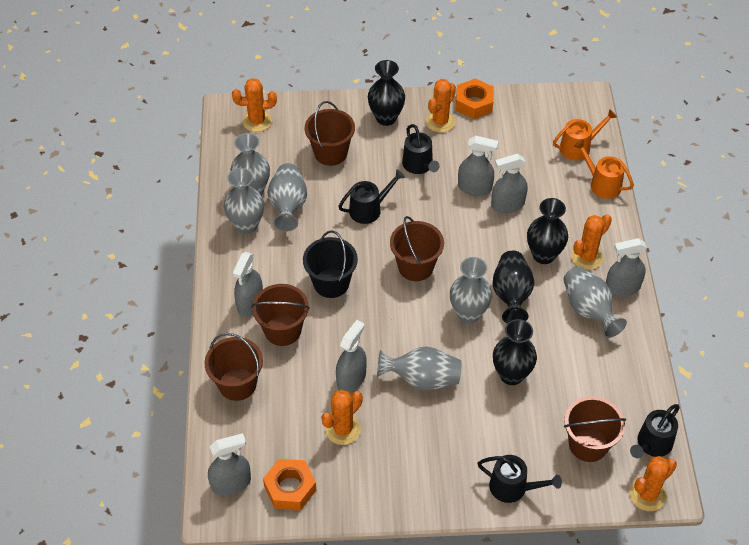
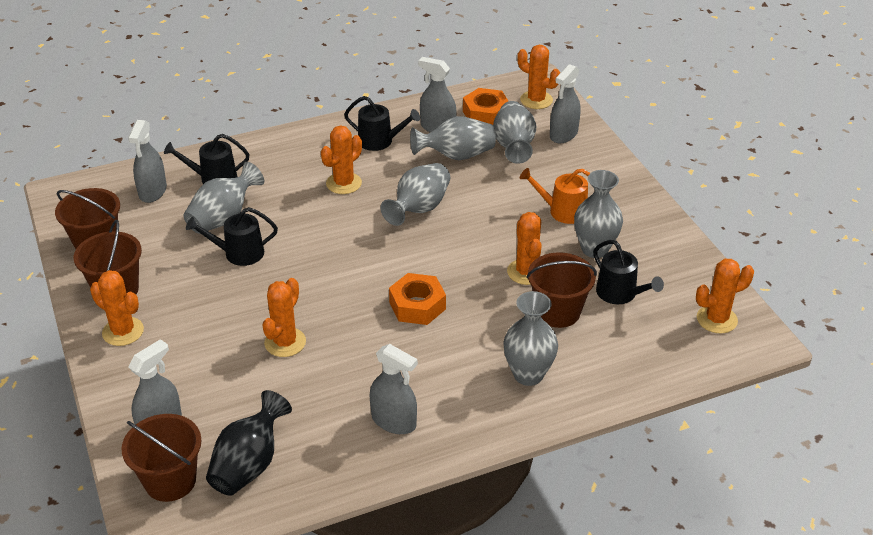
black bucket: [303,230,358,298] = 1 -> none = 0
black vase: [368,60,405,126] [492,251,535,324] [493,319,537,385] [527,198,568,264] = 4 -> [206,390,292,496] = 1
brown bucket: [205,333,263,401] [251,284,310,346] [305,101,355,166] [390,216,444,281] [564,396,626,462] = 5 -> [55,188,120,249] [74,220,142,294] [122,414,202,502] [526,252,597,328] = 4
grey spray bottle: [208,433,251,496] [232,252,263,317] [336,320,367,393] [458,136,499,196] [491,154,528,213] [606,238,647,297] = 6 -> [128,120,167,203] [128,339,182,425] [370,344,418,434] [418,57,456,132] [550,64,581,143] = 5
orange cactus: [232,78,277,132] [321,390,363,445] [426,79,456,133] [571,214,612,270] [629,456,677,511] = 5 -> [90,270,144,346] [262,278,306,357] [321,125,362,194] [507,212,542,285] [517,45,560,109] [696,259,754,333] = 6
orange watering can: [553,109,617,161] [574,140,634,199] = 2 -> [520,168,590,224] = 1

